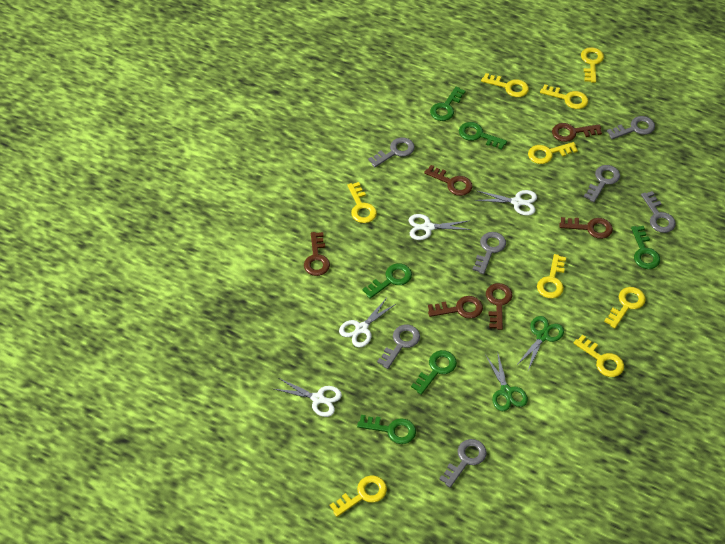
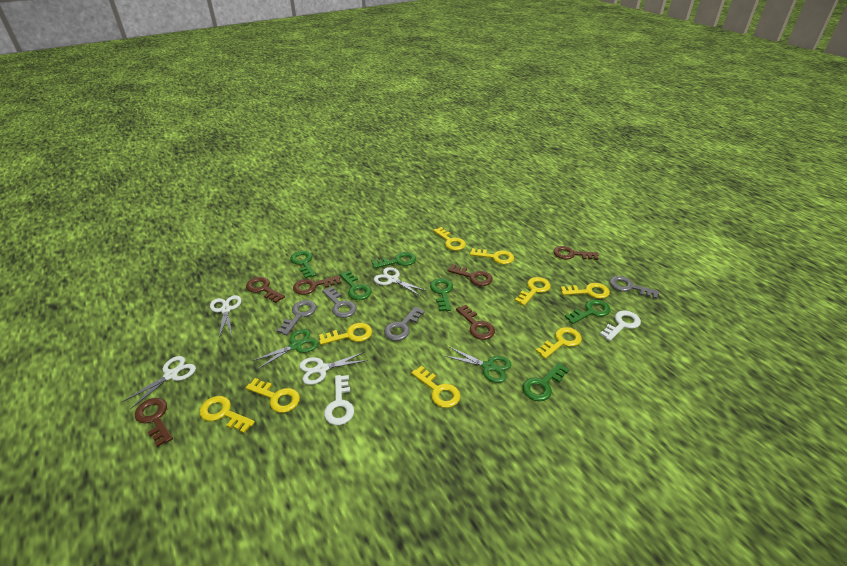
grey key: [368,137,415,167] [377,325,420,369] [439,439,487,488] [472,232,506,274] [584,165,620,202] [607,116,655,139] [641,191,676,233] = 7 -> [277,300,317,335] [322,286,357,318] [384,306,425,341] [609,276,660,299] = 4
white key: none = 0 -> [324,375,354,425] [600,311,641,341] = 2

